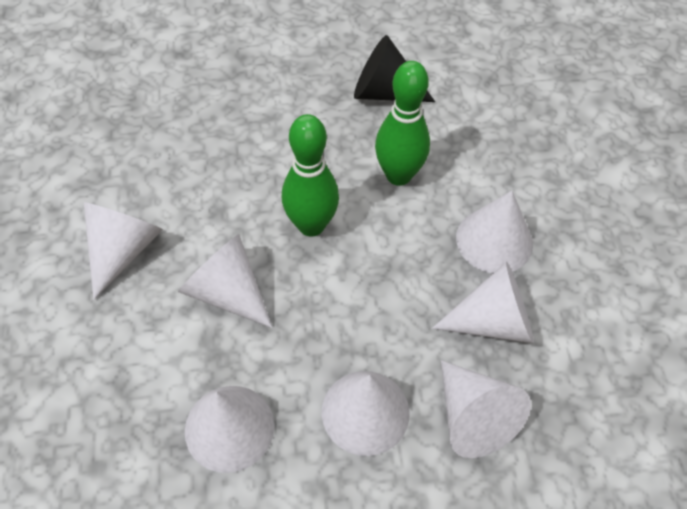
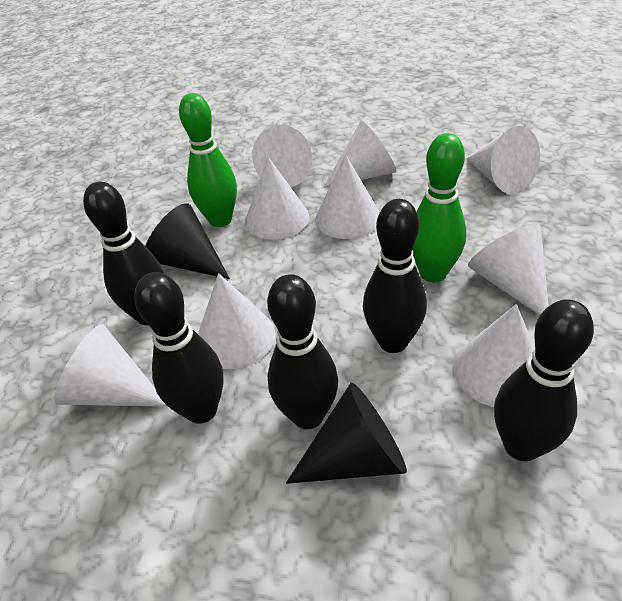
black bowling pin: none = 0 -> [83,182,164,325] [135,272,224,424] [267,274,338,429] [363,199,427,353] [494,299,594,461] = 5
black cone: [354,35,435,102] = 1 -> [145,203,230,279] [286,382,407,484] = 2
white cone: [84,202,163,300] [178,234,273,328] [185,386,274,473] [322,371,409,456] [432,262,534,343] [441,360,531,458] [456,191,533,273] = 7 -> [54,324,168,407] [198,273,275,369] [245,157,309,240] [252,125,312,187] [315,154,380,239] [323,121,396,188] [453,304,535,407] [467,126,540,194] [468,224,549,316] = 9

